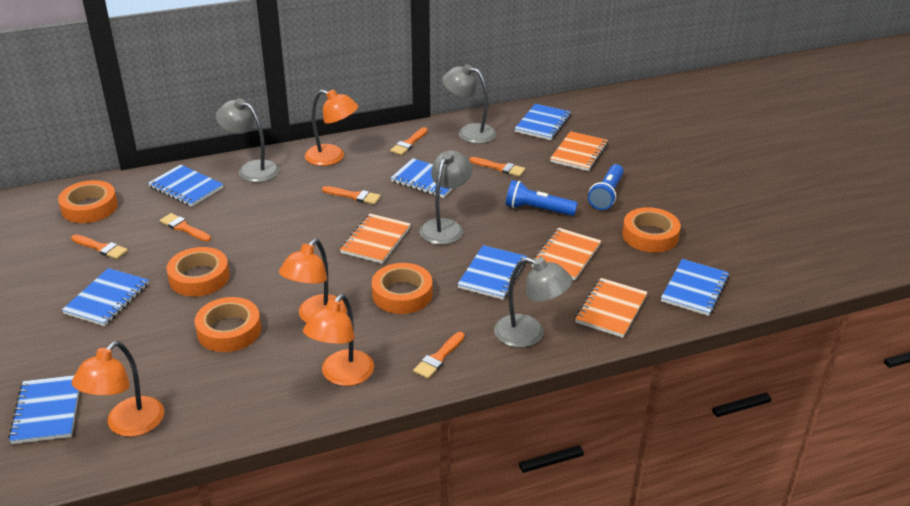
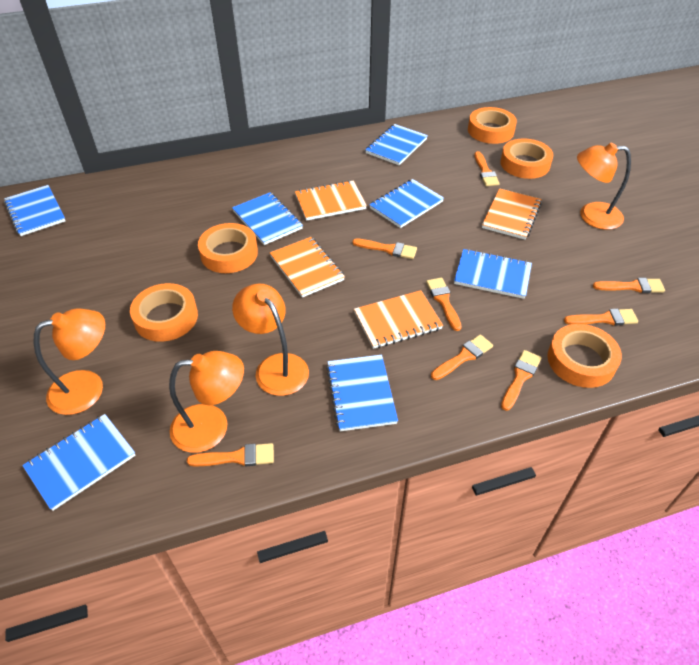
blue flashlight: [506,180,578,216] [588,164,624,210] = 2 -> none = 0
grey lamp: [216,98,279,183] [420,150,472,245] [442,64,497,144] [494,257,573,348] = 4 -> none = 0
orange brush: [71,234,128,259] [160,213,211,242] [322,186,381,204] [390,127,428,155] [413,332,465,379] [469,157,525,177] = 6 -> [187,443,274,466] [352,239,417,259] [426,278,462,331] [431,335,493,380] [474,151,500,186] [501,350,541,411] [564,309,638,326] [593,278,665,293] = 8

